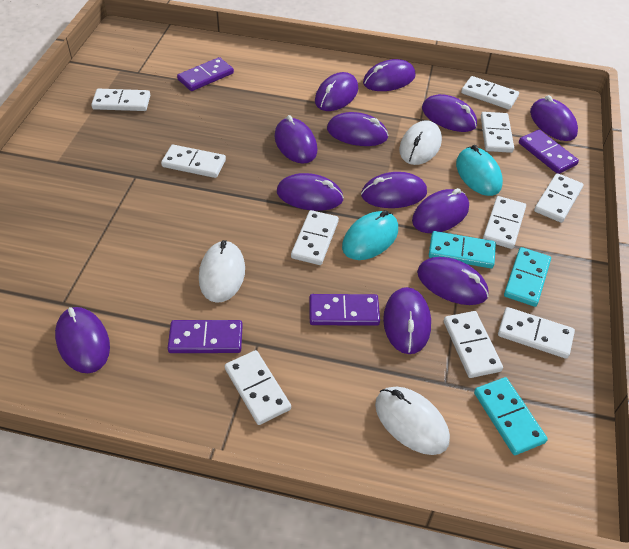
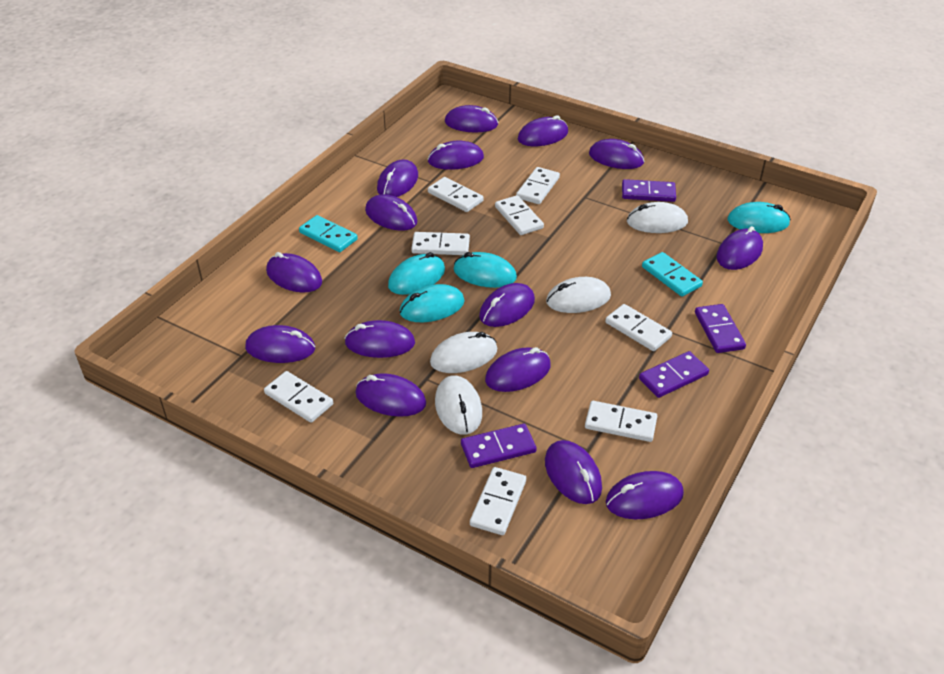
purple mouse: [55,307,110,373] [274,115,317,164] [277,173,344,211] [315,72,358,111] [327,112,389,146] [361,172,427,208] [363,59,415,91] [383,287,431,354] [412,188,469,233] [417,257,489,305] [422,94,477,132] [530,95,578,141] = 12 -> [245,325,315,363] [266,252,322,293] [344,320,415,358] [356,373,426,417] [365,195,418,230] [377,159,418,197] [427,141,484,170] [445,105,499,132] [479,283,535,327] [485,347,551,392] [518,115,568,146] [545,440,602,504] [589,139,644,169] [605,471,684,519] [716,226,763,270] = 15
turquoise domino: [429,231,496,268] [474,377,548,455] [504,247,551,307] = 3 -> [299,215,358,252] [642,252,703,297] = 2
turquoise mouse: [342,210,398,260] [456,145,503,196] = 2 -> [388,252,445,295] [400,284,465,322] [454,252,517,288] [727,202,791,233] = 4
white domino: [91,89,150,111] [161,145,226,178] [225,350,291,425] [291,210,339,265] [444,311,503,378] [461,76,519,110] [481,112,514,153] [483,196,526,249] [498,307,575,359] [534,173,583,223] = 10 -> [264,371,333,423] [411,232,470,255] [428,177,484,212] [470,467,526,535] [495,195,544,235] [516,167,560,204] [585,401,657,442] [605,304,672,351] = 8
white mouse: [199,240,245,303] [375,387,450,455] [399,120,442,165] = 3 -> [430,332,497,373] [435,375,482,435] [546,277,611,313] [627,202,688,233] = 4

